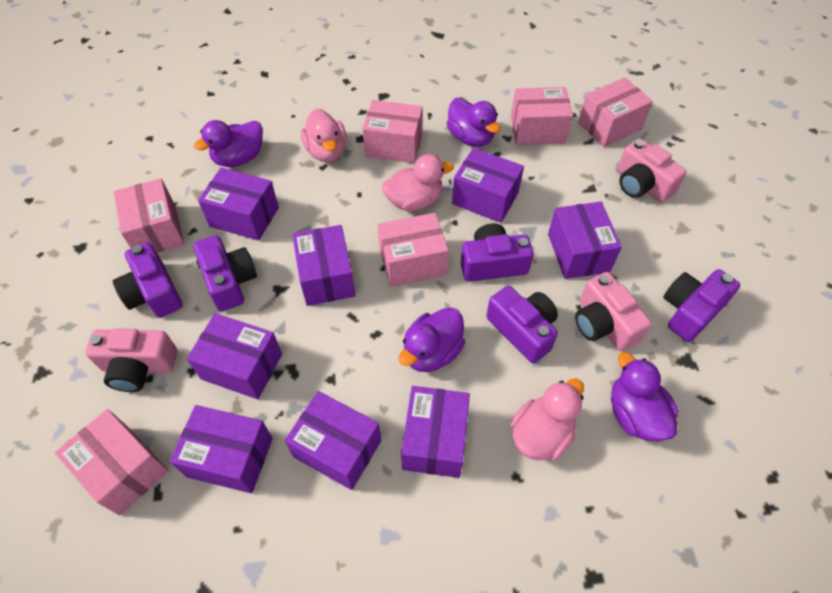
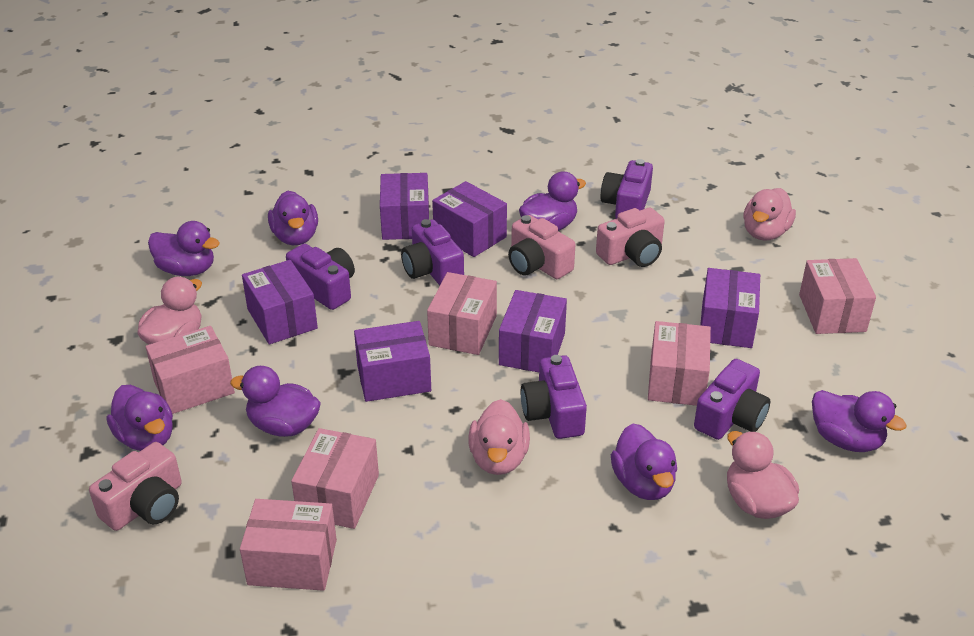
pink duck: [301,109,347,162] [382,154,454,211] [510,379,584,461] = 3 -> [137,277,202,345] [468,399,530,475] [727,431,799,519] [743,188,796,241] = 4
purple box: [170,405,273,493] [187,313,282,399] [198,167,279,241] [285,391,381,490] [292,225,356,306] [401,386,470,478] [452,148,524,223] [548,202,622,279] = 8 -> [242,260,318,344] [354,321,431,402] [380,173,429,240] [432,181,507,257] [499,290,567,372] [700,268,760,348] = 6
purple duck: [194,120,263,167] [399,307,465,372] [447,98,500,147] [611,352,678,442] = 4 -> [107,385,173,451] [148,221,220,276] [230,366,321,437] [268,190,318,245] [519,171,586,231] [611,423,677,500] [812,390,907,452] = 7

